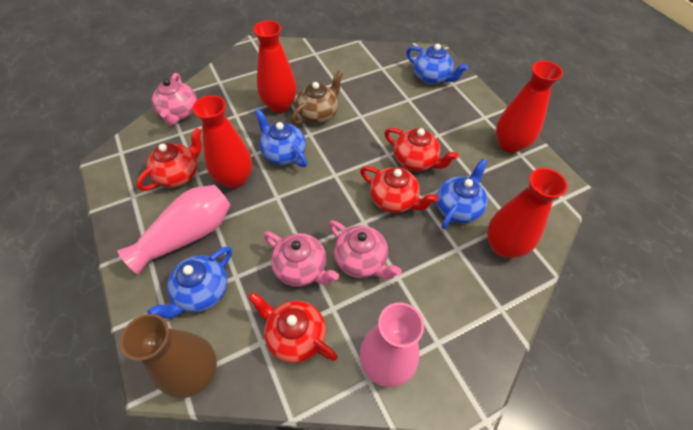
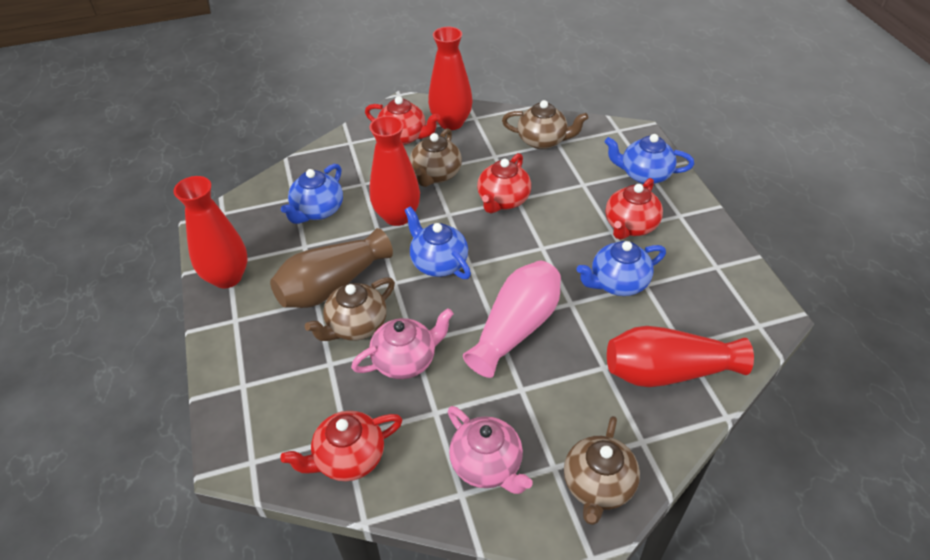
brown teapot: [291,71,343,125] = 1 -> [305,277,395,341] [410,128,462,187] [502,100,588,149] [564,416,640,525] = 4
pink teapot: [152,73,197,125] [264,232,339,287] [328,220,402,280] = 3 -> [351,308,454,379] [448,406,533,494] = 2
pink vase: [117,185,231,274] [360,302,424,387] = 2 -> [463,261,561,378] = 1

